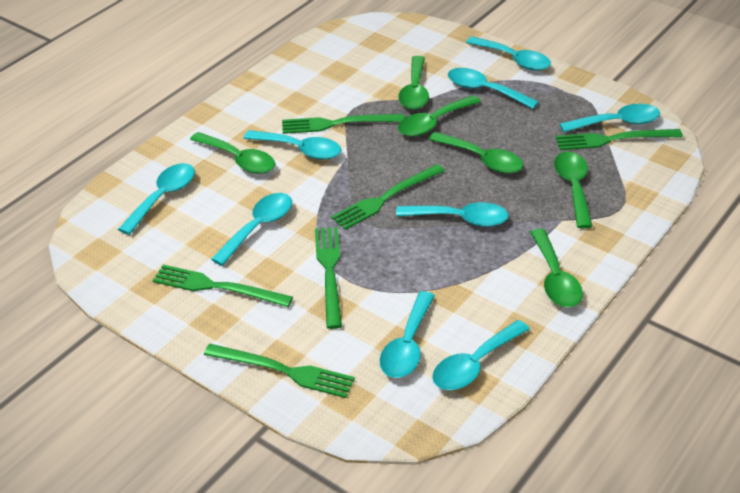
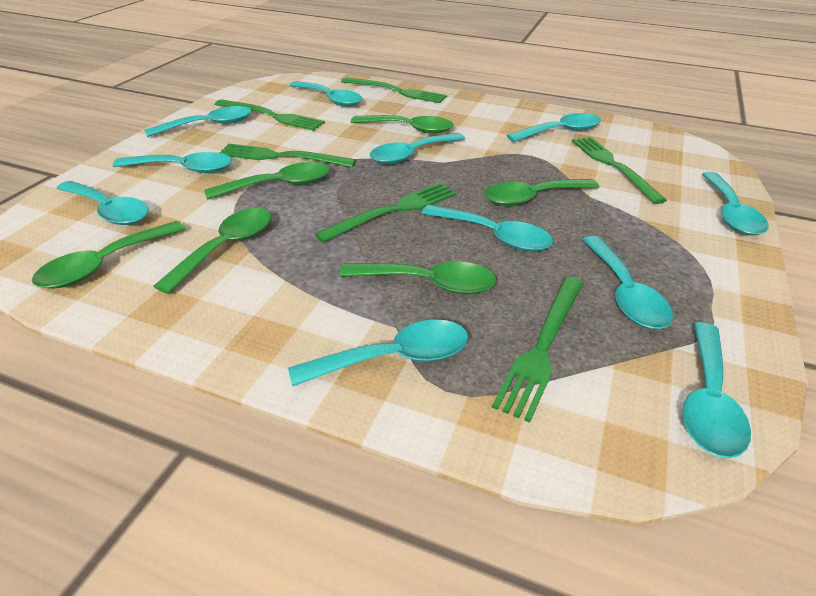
turquoise spoon: [118,163,195,235] [211,193,292,266] [243,130,341,160] [380,291,435,378] [396,202,509,227] [432,320,530,390] [448,68,539,109] [466,36,551,71] [560,104,660,132] = 9 -> [56,181,149,225] [113,152,232,173] [144,106,252,137] [288,319,468,387] [289,81,362,107] [370,133,465,164] [421,204,553,251] [507,113,601,142] [582,236,673,329] [682,322,751,458] [702,172,768,236] = 11

